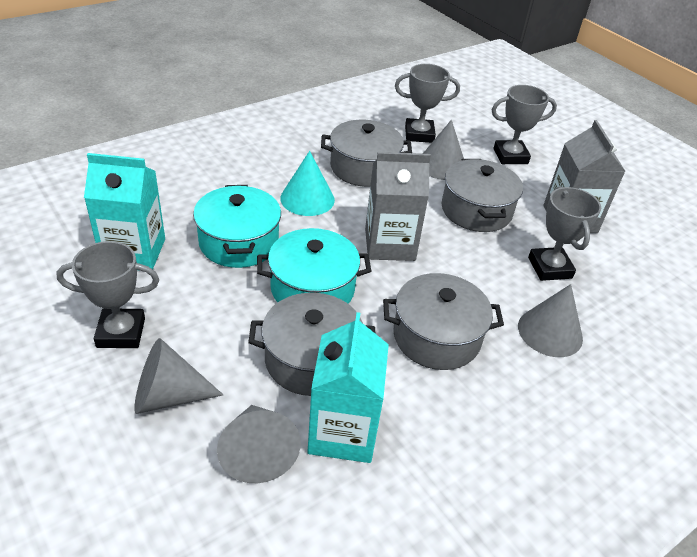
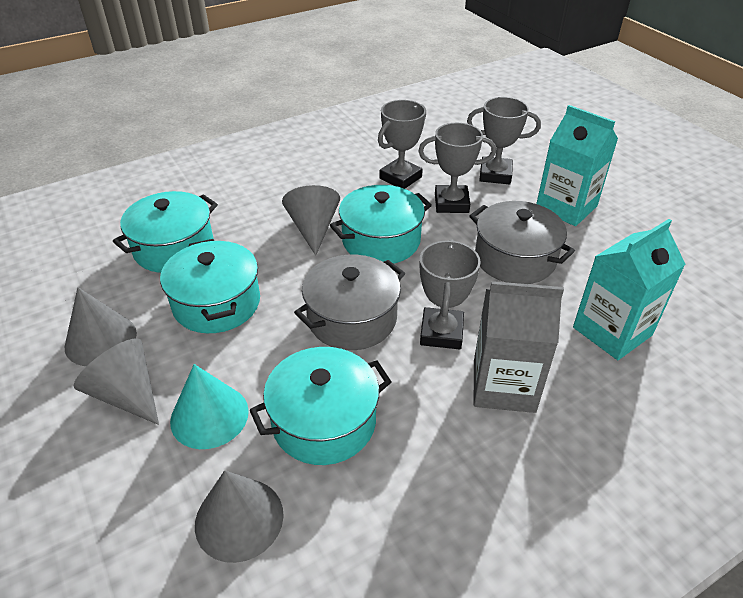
grey carton: [365,152,431,261] [543,120,625,233] = 2 -> [474,281,564,413] = 1
grey pot: [248,293,375,396] [321,120,412,187] [383,273,504,370] [441,159,523,232] = 4 -> [294,255,405,350] [469,201,575,284] = 2
turquoise pot: [193,185,281,268] [257,228,371,304] = 2 -> [113,191,218,273] [160,239,260,333] [250,347,392,465] [330,185,432,264] = 4

